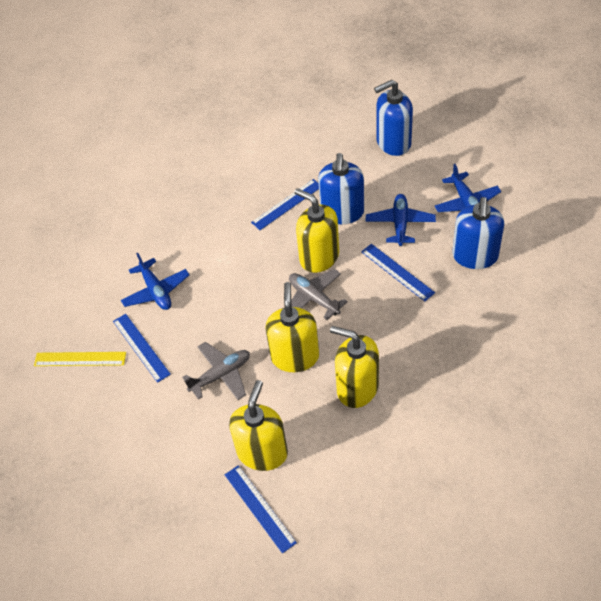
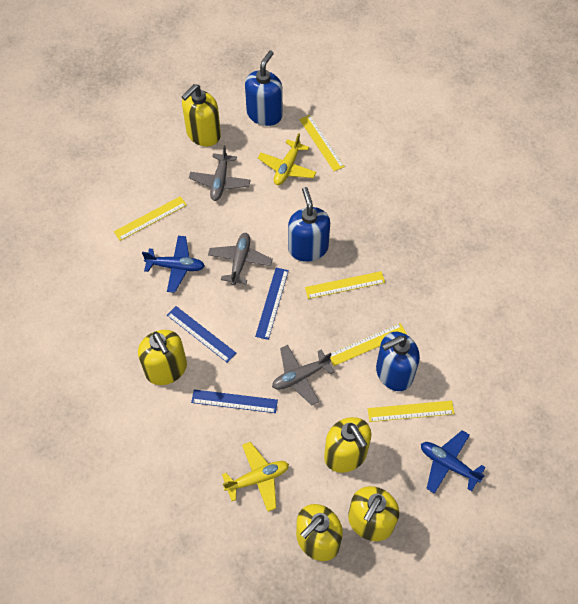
blue plane: [121,253,189,310] [366,194,436,246] [435,164,501,212] = 3 -> [142,236,205,293] [421,430,486,494] = 2
blue ruler: [113,314,171,383] [225,465,297,554] [251,179,319,230] [361,244,435,301] = 4 -> [167,306,236,363] [191,389,278,413] [255,268,289,340] = 3
grey plane: [182,342,250,400] [289,269,348,320] = 2 -> [189,145,251,201] [208,233,273,285] [272,345,334,406] = 3
yellow plane: none = 0 -> [222,442,289,511] [258,133,317,185] = 2
yellow ruler: [34,352,126,366] = 1 -> [114,196,187,241] [299,115,345,171] [305,271,385,299] [330,323,407,366] [368,401,455,422] = 5
yellow soap dispenser: [229,380,288,471] [265,282,319,372] [294,188,339,273] [330,326,379,408] = 4 -> [138,330,187,385] [182,84,221,146] [296,504,343,561] [324,417,371,473] [348,486,399,541] = 5

